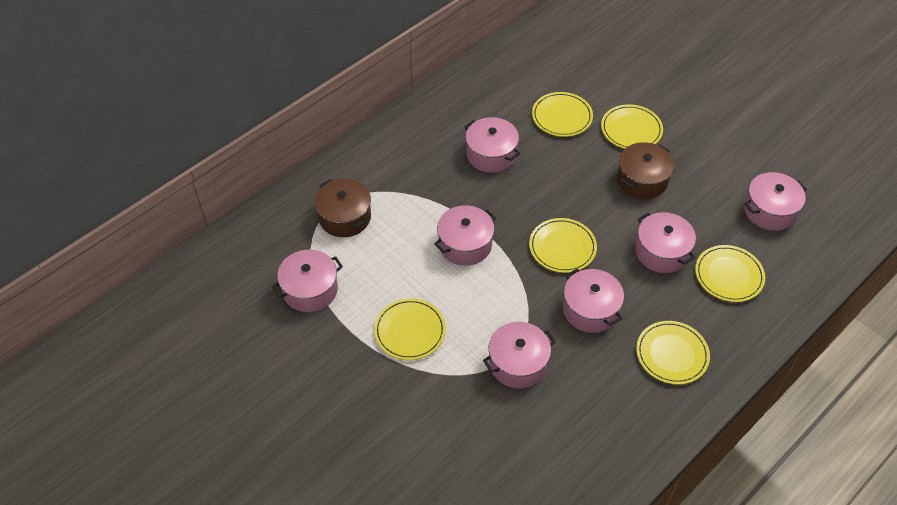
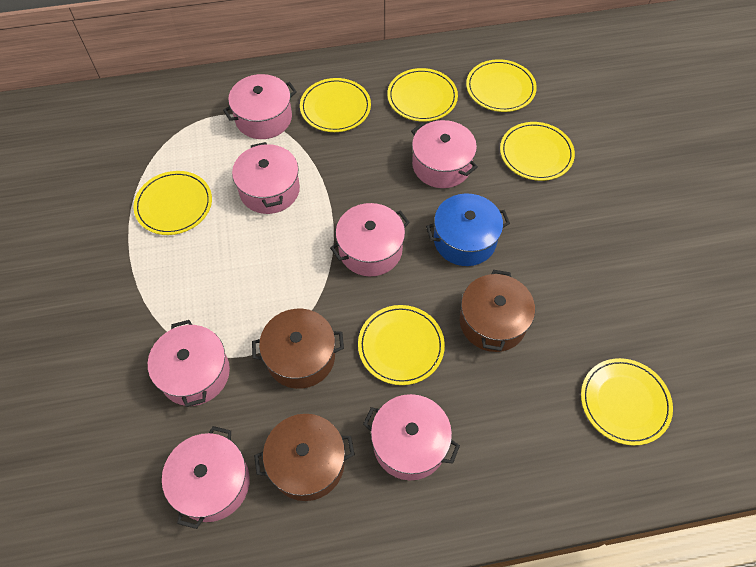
blue pot: none = 0 -> [426,193,510,266] = 1
brown pot: [315,179,371,237] [617,142,674,199] = 2 -> [252,309,344,389] [254,414,355,501] [460,270,535,352] = 3
yellow plate: [374,298,446,360] [529,218,597,273] [532,92,593,137] [601,104,663,149] [636,321,710,385] [695,245,765,302] = 6 -> [133,171,212,235] [300,78,371,132] [358,305,445,385] [387,68,458,122] [466,59,537,112] [500,122,575,181] [581,358,673,446] = 7

